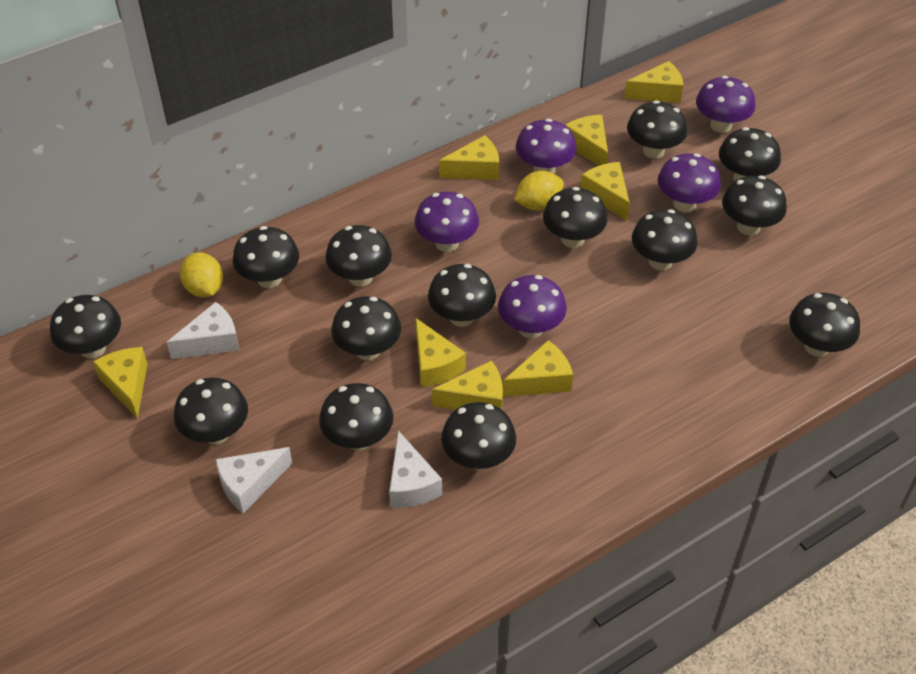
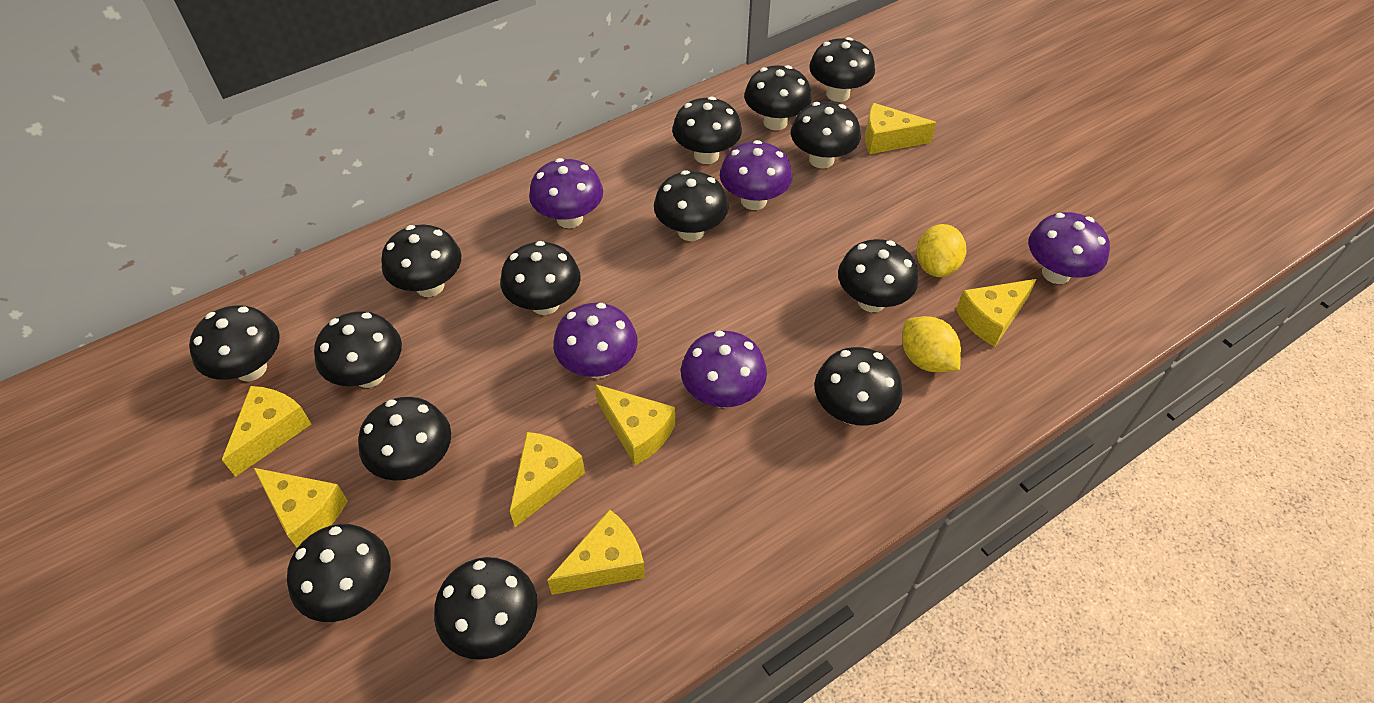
white cheese: [167,302,239,359] [215,447,292,513] [389,431,442,508] = 3 -> none = 0
yellow cheese: [93,347,147,418] [416,318,466,387] [432,360,503,410] [439,135,499,180] [503,340,573,397] [565,115,608,166] [580,162,630,220] [624,61,683,103] = 8 -> [222,386,311,477] [254,468,348,548] [510,432,585,527] [547,509,645,595] [595,384,675,465] [865,103,937,154] [956,279,1037,347] = 7

